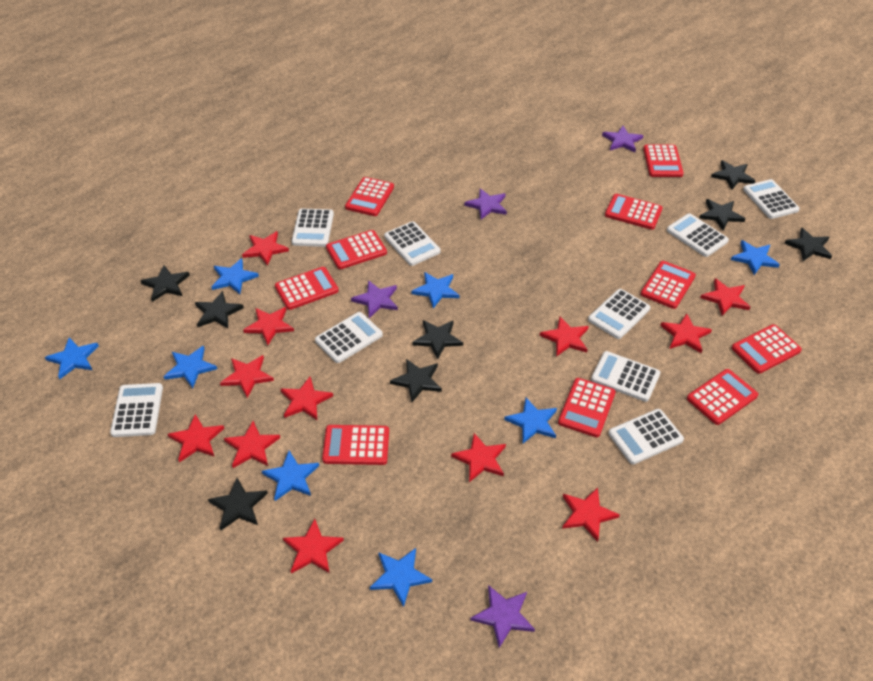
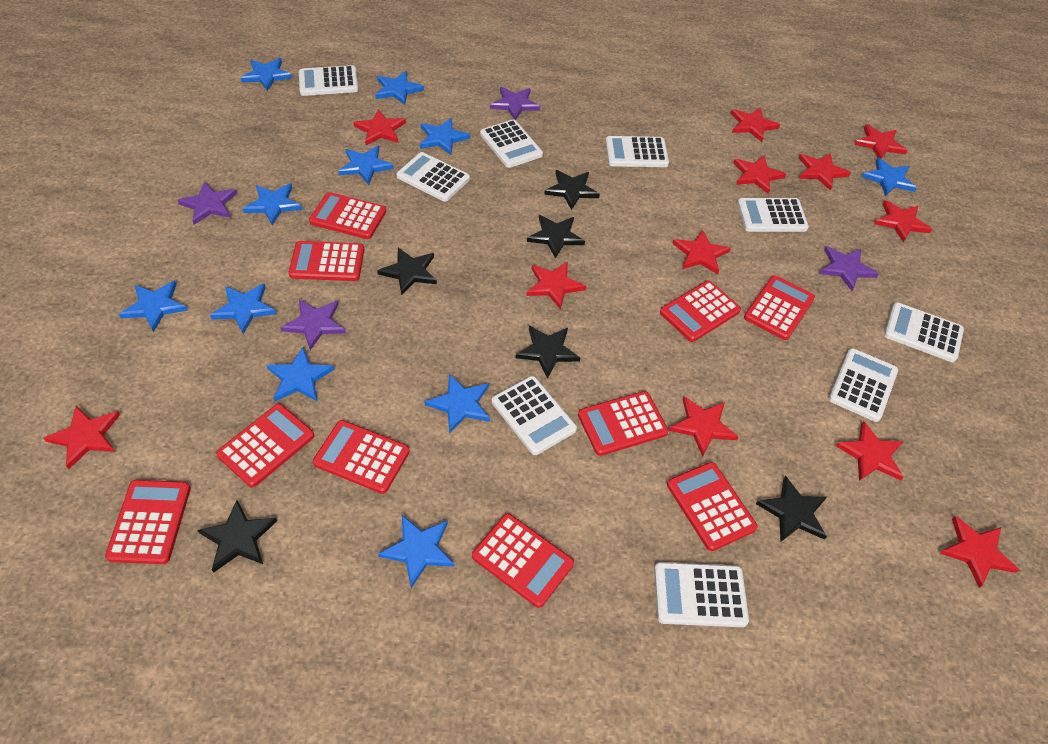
black star: [141,265,190,302] [195,291,244,328] [208,478,268,530] [390,359,442,402] [412,320,463,359] [699,199,745,230] [711,160,755,189] [784,228,832,261] = 8 -> [197,500,277,573] [377,248,437,296] [516,326,580,379] [527,215,585,259] [544,170,600,210] [756,476,827,542] = 6
blue star: [45,337,99,379] [163,346,217,388] [212,258,259,294] [262,451,319,501] [370,548,432,607] [411,272,459,309] [504,398,557,443] [731,240,780,275] = 8 -> [119,280,188,332] [210,283,277,334] [241,58,292,91] [243,184,302,225] [266,347,335,401] [338,146,394,185] [375,71,424,105] [378,515,455,588] [420,118,470,155] [424,374,490,434] [862,157,917,196] = 11

